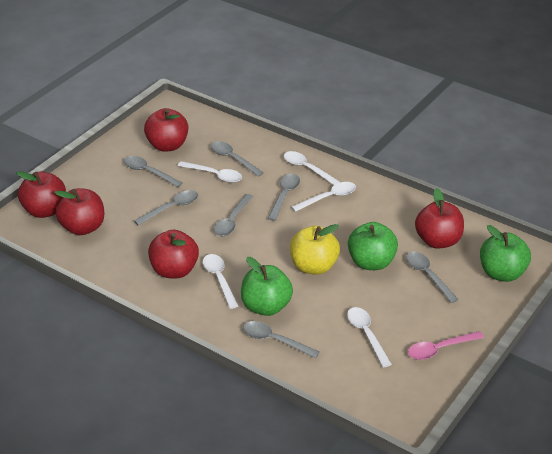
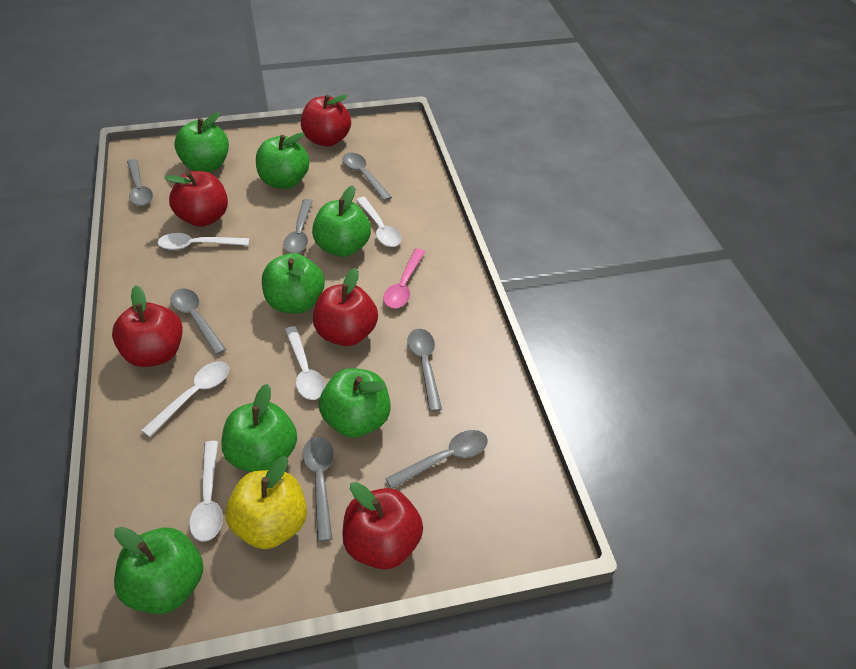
green apple: [241,257,293,316] [348,222,398,270] [480,225,531,282] = 3 -> [114,527,203,614] [174,112,229,172] [222,384,297,472] [256,132,310,189] [262,253,325,314] [312,186,371,257] [319,368,391,438] = 7

